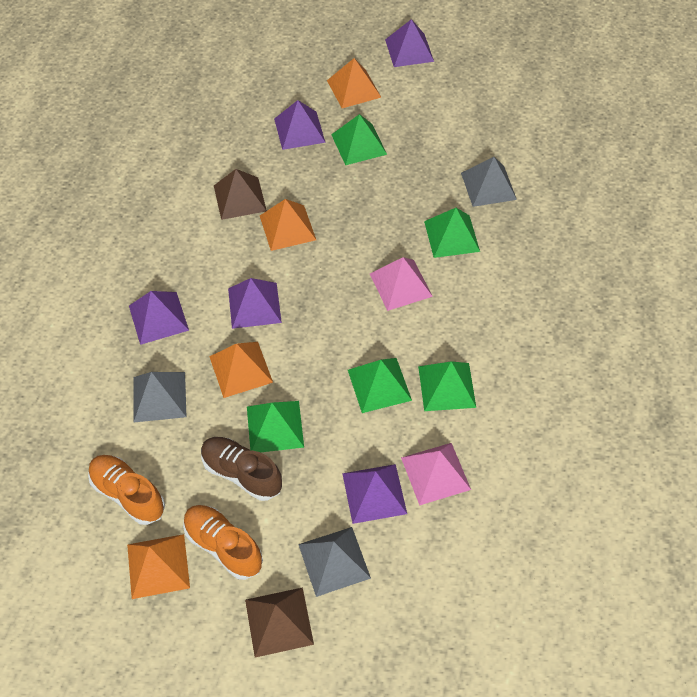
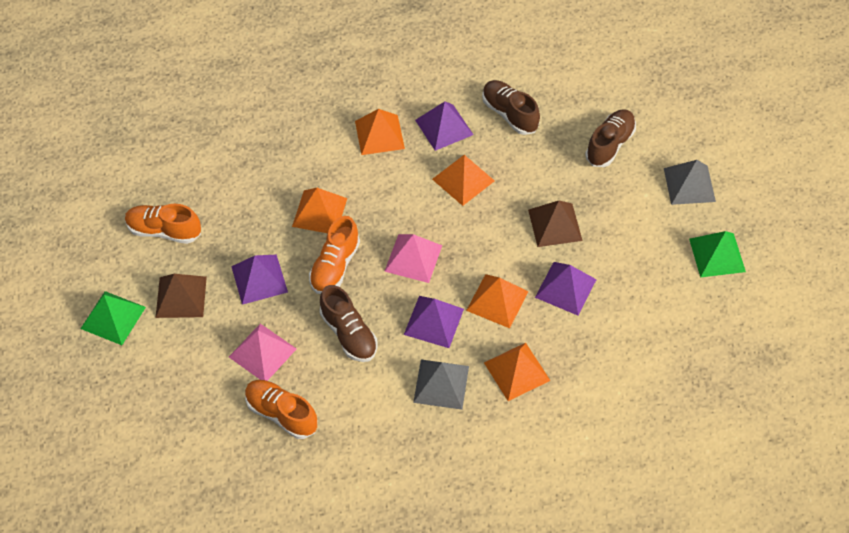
brown shoe: [201,437,282,501] = 1 -> [320,285,377,362] [482,80,540,135] [585,109,636,167] = 3
green pyramid: [247,401,304,453] [331,114,387,165] [348,358,412,413] [418,361,476,411] [424,208,480,258] = 5 -> [81,291,146,345] [689,231,746,278] = 2
grey pyramid: [133,372,187,423] [298,527,371,597] [461,157,517,207] = 3 -> [413,359,469,410] [664,160,716,205] = 2
orange pyramid: [127,534,190,599] [209,342,273,398] [260,199,316,251] [327,58,382,108] = 4 -> [292,188,347,233] [355,109,405,155] [432,155,494,206] [466,274,529,328] [484,343,551,401] = 5
orange shoe: [88,455,165,525] [183,505,263,580] = 2 -> [125,204,201,244] [245,380,318,439] [309,216,360,294] = 3
purple pyramid: [129,291,189,345] [228,278,282,329] [274,100,326,150] [342,464,407,524] [385,19,434,67] = 5 -> [231,255,288,305] [404,296,464,348] [415,101,473,151] [535,262,597,316] = 4

